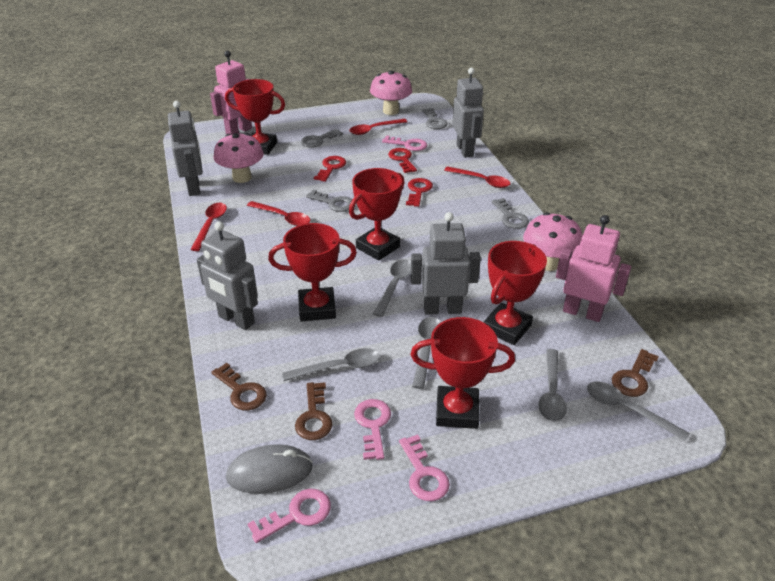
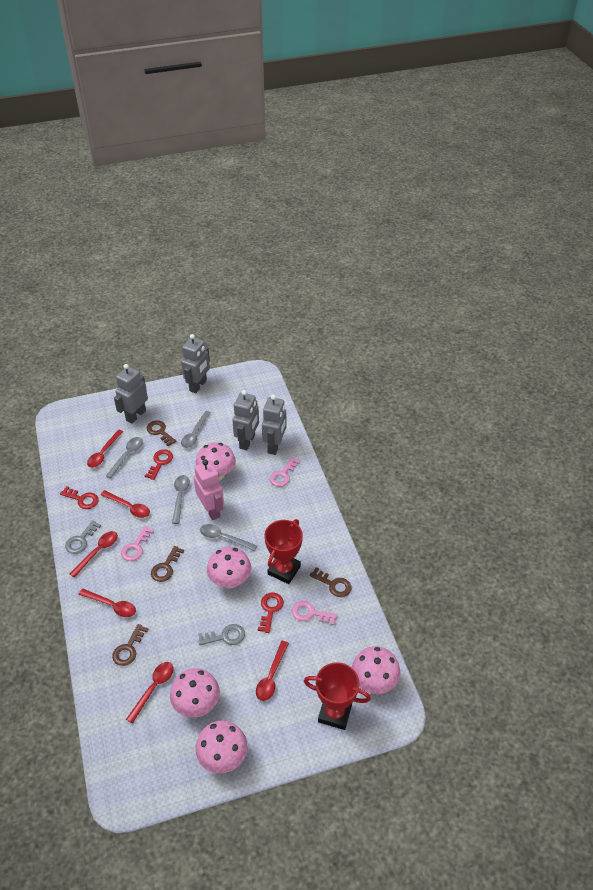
brown key: [211,363,267,410] [295,382,333,440] [612,349,659,397] = 3 -> [112,624,148,666] [147,420,177,447] [151,546,184,582] [310,567,352,597] = 4
grey key: [301,129,343,148] [306,190,352,212] [422,108,448,129] [492,198,529,229] = 4 -> [65,520,101,554] [198,624,245,645] = 2
grey mouse: [226,444,313,494] = 1 -> none = 0
grey spoon: [282,348,380,381] [373,259,411,317] [412,317,441,389] [538,349,567,422] [587,382,690,442] = 5 -> [106,437,143,479] [172,475,190,524] [181,411,211,448] [200,524,257,551] = 4
pink key: [248,489,331,543] [354,399,391,460] [382,135,427,151] [399,434,450,501] = 4 -> [121,526,154,561] [270,457,300,487] [292,601,337,625] = 3
pink mushroom: [214,133,264,183] [370,71,412,115] [523,212,582,271] = 3 -> [170,668,220,718] [195,720,248,774] [196,442,236,481] [207,547,251,589] [352,646,400,694] = 5
pink robot: [210,51,252,134] [556,215,631,322] = 2 -> [194,460,224,520] = 1
red spoon: [190,203,227,251] [247,201,310,226] [349,119,407,135] [444,166,511,188] = 4 -> [70,531,118,578] [78,589,136,617] [87,430,123,468] [101,490,150,518] [126,662,174,724] [256,641,289,701] = 6
red trophy: [225,79,285,155] [268,223,357,322] [349,168,404,261] [411,317,515,429] [484,241,547,345] = 5 -> [264,519,303,584] [304,662,371,730] = 2

